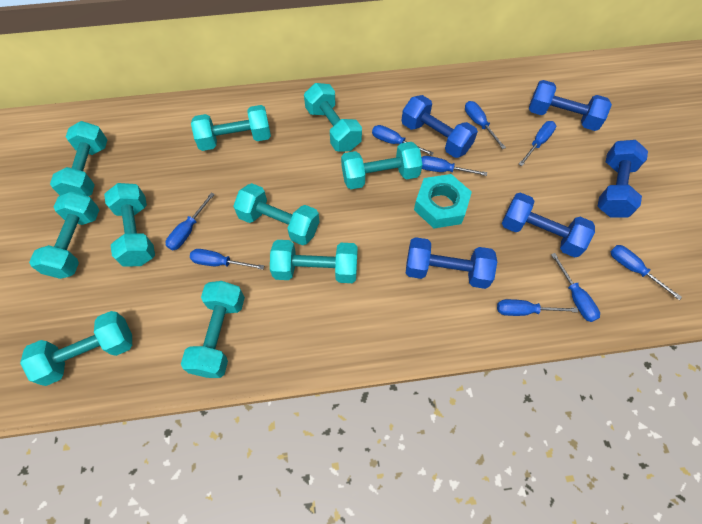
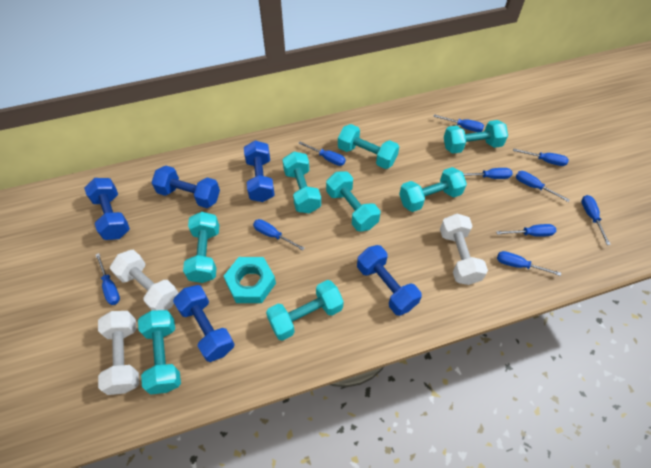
blue screwdriver: [166,193,215,250] [190,249,264,270] [372,125,434,155] [421,156,487,176] [465,101,506,149] [497,299,578,316] [519,121,556,166] [551,253,600,322] [610,245,682,300] = 9 -> [96,253,120,305] [253,219,305,250] [298,141,346,166] [433,114,484,132] [463,168,512,179] [496,224,556,237] [497,251,561,276] [513,148,569,166] [516,171,570,202] [581,195,611,245] = 10
turquoise dumbbell: [20,311,132,386] [29,191,99,279] [50,121,107,196] [104,183,155,267] [181,281,245,378] [191,105,271,151] [233,183,319,245] [270,240,358,283] [304,83,362,152] [341,142,423,189] = 10 -> [138,310,181,395] [183,212,219,283] [266,280,344,341] [282,152,321,213] [326,171,380,232] [338,124,399,169] [399,167,467,212] [444,120,508,154] = 8
white dumbbell: none = 0 -> [98,311,139,395] [110,250,179,310] [440,214,488,285] = 3

